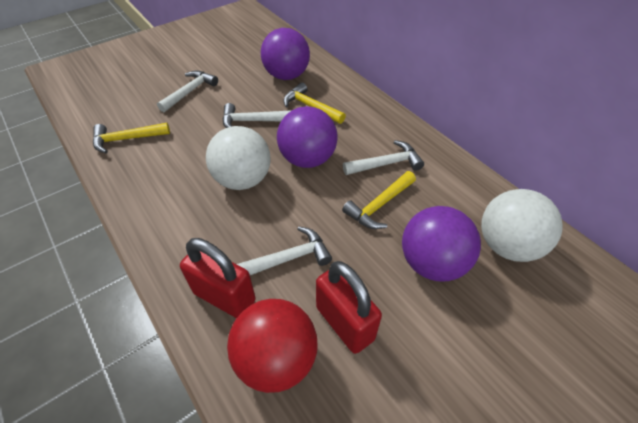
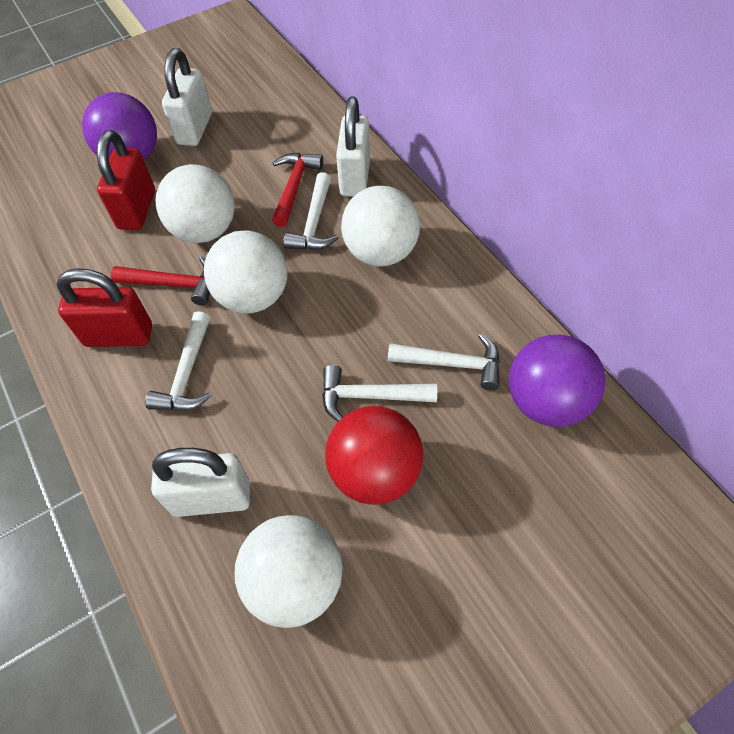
purple ball: [261,28,310,80] [277,106,338,168] [402,206,481,281] = 3 -> [82,92,157,160] [509,335,605,427] = 2
red hammer: none = 0 -> [111,256,210,306] [272,153,323,227] = 2
white ball: [206,126,270,190] [481,189,563,262] = 2 -> [155,164,235,243] [204,230,288,313] [235,515,343,628] [341,186,420,266] = 4
white padlock: none = 0 -> [151,448,250,517] [162,48,212,146] [336,96,370,197] = 3
yellow hammer: [93,123,170,153] [283,82,346,124] [342,171,416,229] = 3 -> none = 0

